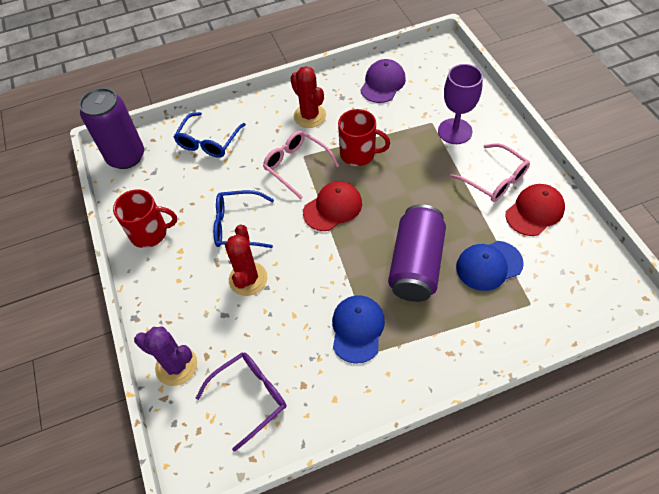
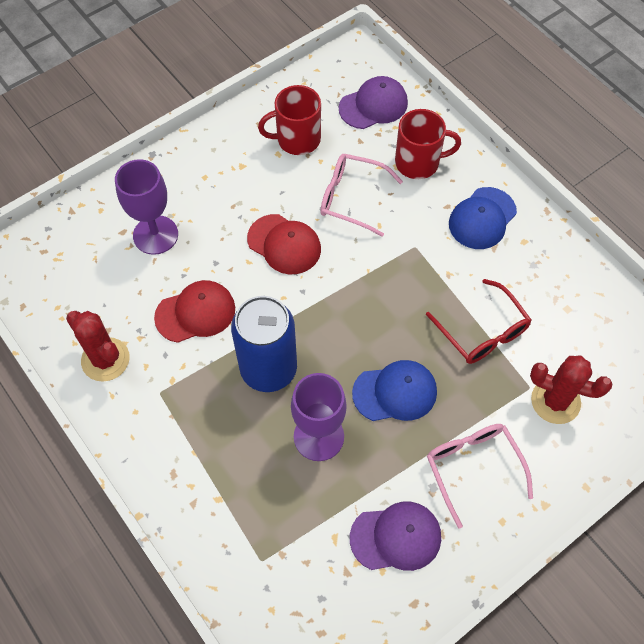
blue can: none = 0 -> [231,296,297,392] = 1
blue glasses: [174,112,246,158] [213,190,274,248] = 2 -> none = 0
purple cactus: [134,327,197,386] = 1 -> none = 0
purple can: [79,88,144,169] [388,204,446,302] = 2 -> none = 0
purple cap: [360,59,406,103] = 1 -> [339,76,408,129] [350,502,441,571] = 2
purple glasses: [196,352,286,452] = 1 -> none = 0
purple goblet: [438,64,483,144] = 1 -> [115,159,178,255] [291,373,347,461] = 2
red glasses: none = 0 -> [426,279,531,364] = 1

